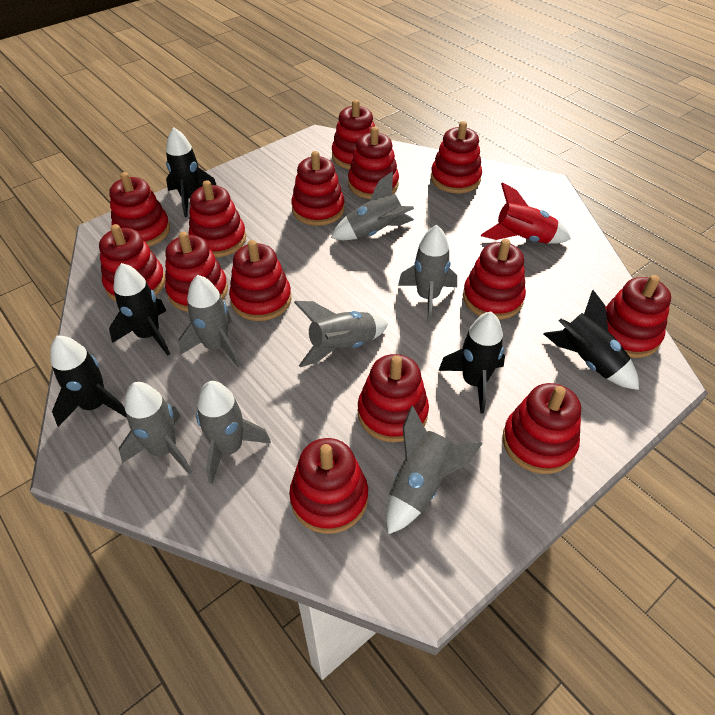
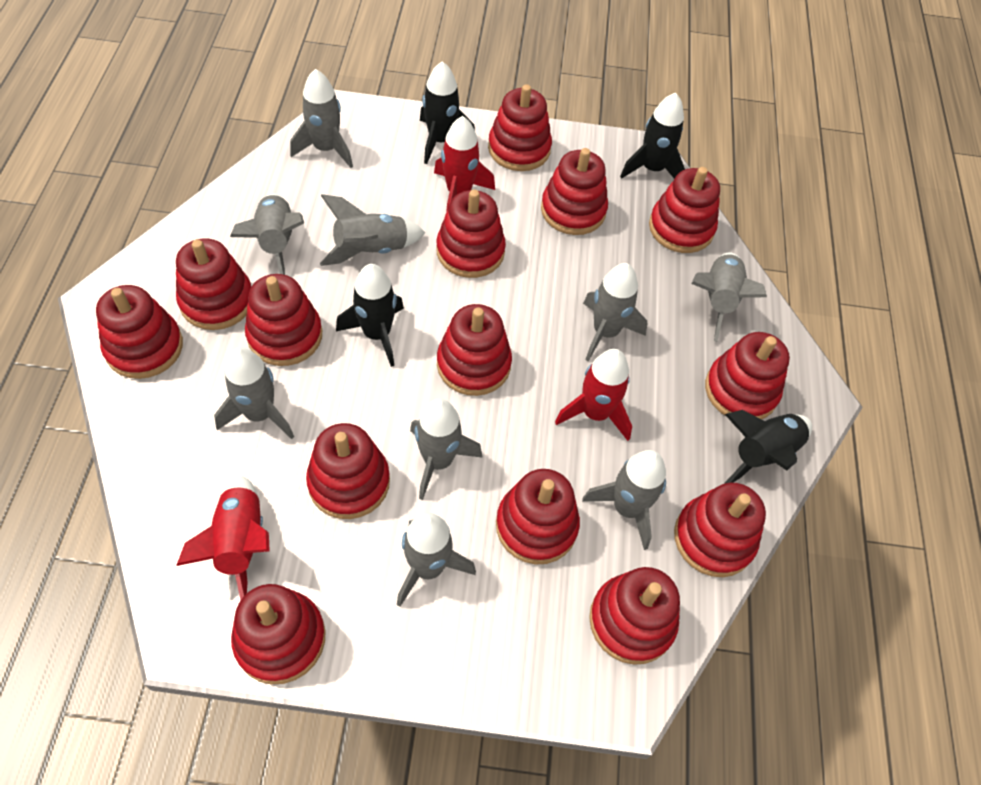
black rocket: [50,335,127,427] [109,263,170,356] [166,127,216,217] [438,312,505,414] [544,290,639,390] = 5 -> [336,264,404,367] [420,62,475,164] [620,93,685,179] [724,410,812,484] = 4
grey rocket: [119,382,192,475] [178,275,240,367] [196,381,271,484] [294,301,388,367] [331,171,414,240] [386,406,483,534] [398,225,457,322] = 7 -> [214,347,294,439] [230,193,304,275] [290,69,353,168] [320,194,425,266] [397,513,476,607] [410,399,483,500] [582,450,666,550] [583,263,647,361] [691,252,767,341] = 9
red rocket: [481,182,571,244] = 1 -> [176,476,270,600] [434,116,495,212] [555,349,632,441] = 3

